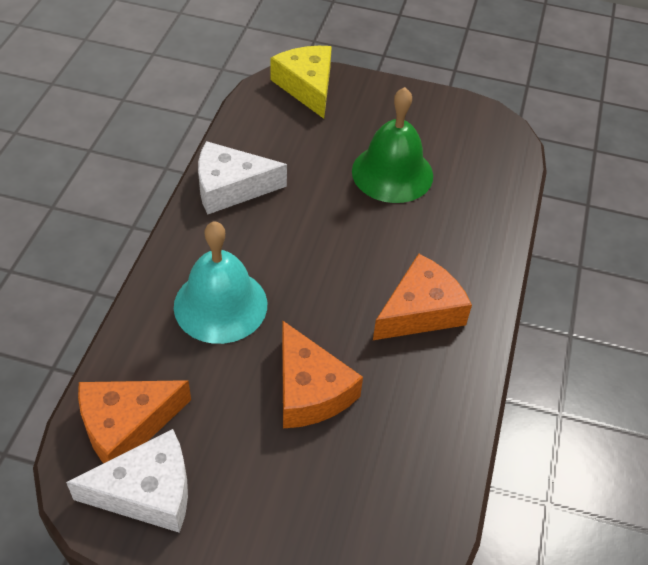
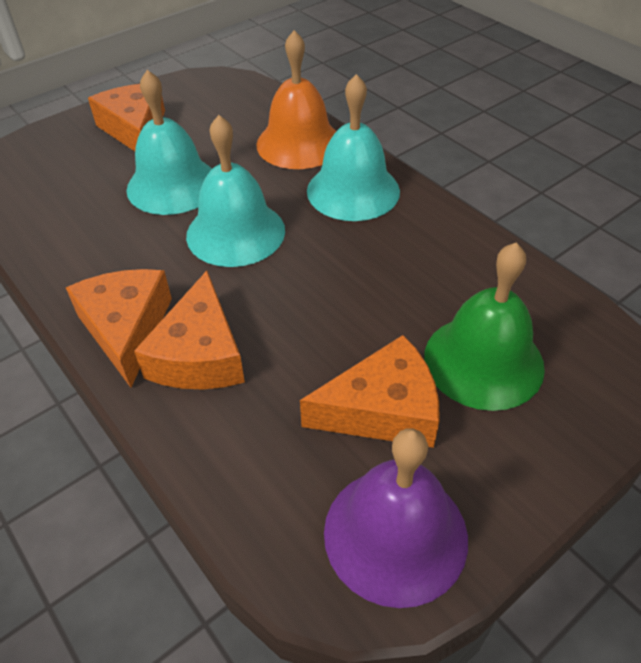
orange bell: none = 0 -> [256,30,336,169] = 1
orange cheese: [78,380,191,463] [282,320,363,428] [373,254,472,340] = 3 -> [66,269,172,388] [88,84,165,151] [134,271,245,390] [300,335,439,448] = 4
purple bell: none = 0 -> [324,428,468,608] = 1
turquoise bell: [174,221,267,344] = 1 -> [127,70,212,215] [186,115,285,267] [307,74,400,221] = 3
white cheese: [66,429,188,533] [198,141,287,215] = 2 -> none = 0
yellow cheese: [270,46,332,119] = 1 -> none = 0

